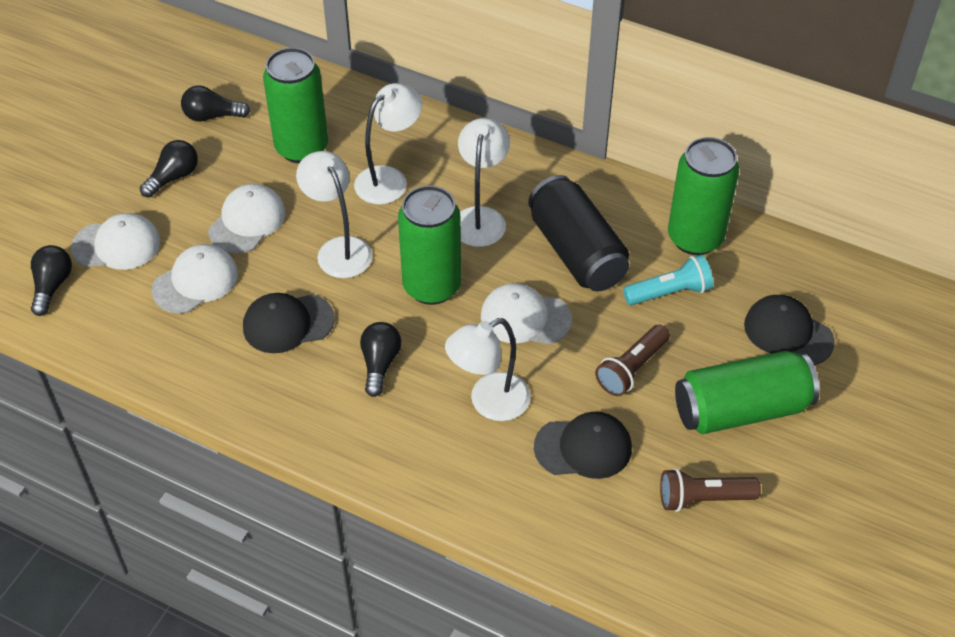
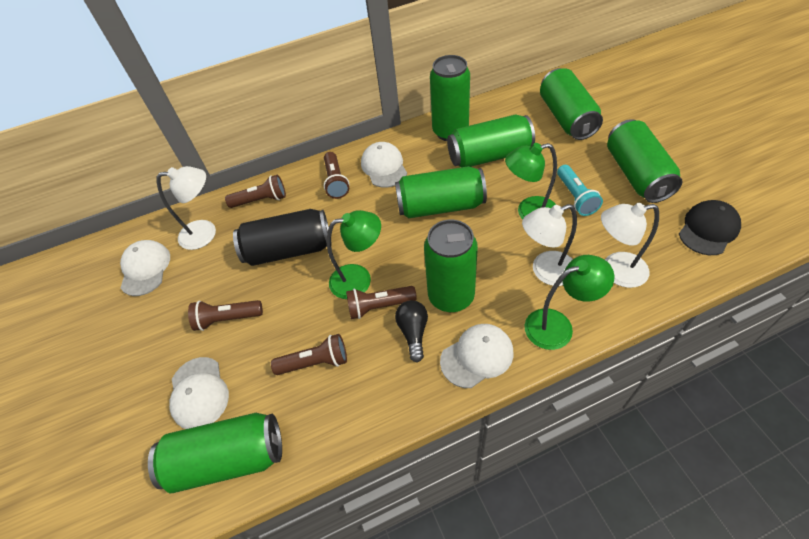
black cap: [243,293,335,353] [534,412,632,479] [744,295,835,365] = 3 -> [679,200,741,255] = 1
black light bulb: [31,245,72,316] [140,140,198,198] [181,85,250,122] [360,322,402,397] = 4 -> [395,300,428,363] = 1
brown flashlight: [595,325,670,396] [660,468,761,512] = 2 -> [188,300,263,331] [225,175,286,208] [271,334,347,375] [324,152,349,199] [346,286,417,319] = 5
green can: [263,47,328,163] [398,185,461,305] [668,137,739,255] [675,351,819,434] = 4 -> [148,413,282,493] [395,166,487,218] [424,219,478,312] [430,55,470,141] [447,115,535,167] [540,68,603,140] [607,119,683,203] = 7
green lamp: none = 0 -> [327,210,381,299] [505,143,557,219] [525,255,614,350] = 3
white lamp: [296,151,372,278] [354,83,422,204] [445,318,531,421] [458,118,510,247] = 4 -> [156,166,216,250] [522,204,577,286] [601,203,659,288] = 3

